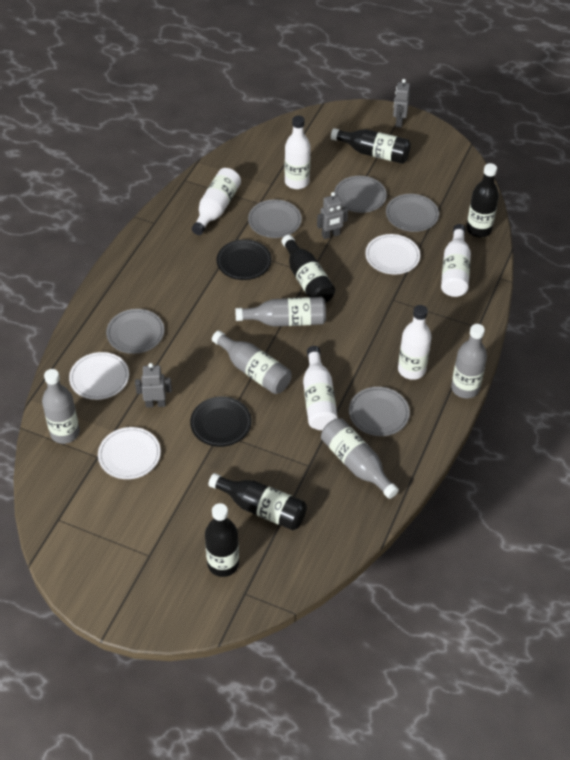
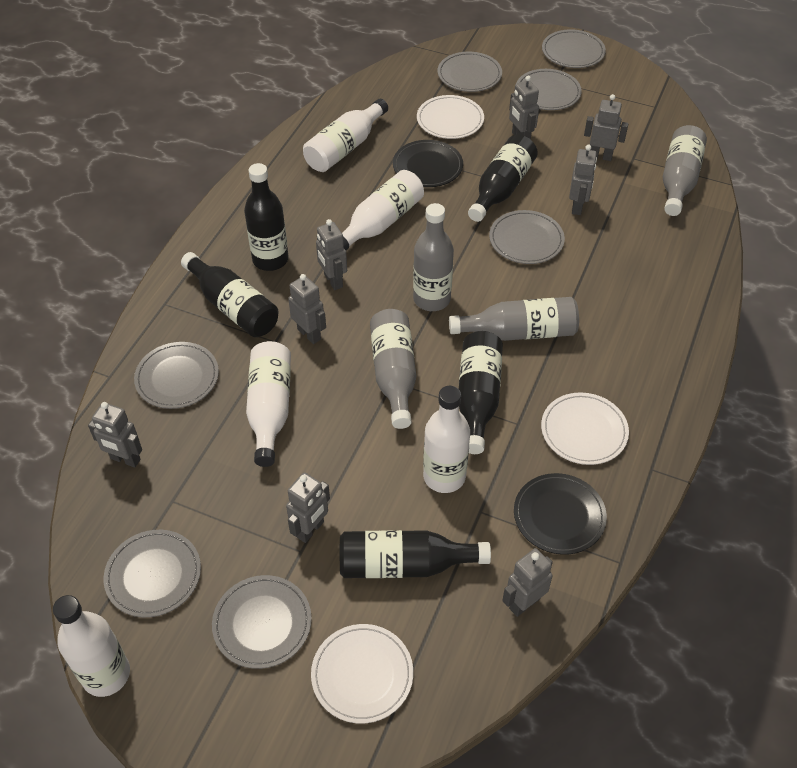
grey bottle: [42,369,80,444] [212,330,292,394] [235,297,326,327] [321,418,399,499] [451,324,487,398] = 5 -> [370,309,416,429] [413,203,454,311] [449,297,579,341] [663,125,707,216] = 4
grey plate: [106,309,164,354] [248,199,302,238] [334,176,387,213] [349,387,410,436] [386,194,439,232] = 5 -> [104,530,201,617] [134,342,219,409] [212,575,312,669] [438,52,502,92] [489,210,565,264] [516,69,582,110] [542,30,606,68] = 7
grey robot: [135,363,172,408] [317,192,348,239] [393,79,410,128] = 3 -> [88,402,142,468] [286,472,330,543] [288,274,326,344] [316,219,347,290] [502,548,553,617] [509,75,539,139] [569,145,597,215] [584,94,628,161] = 8

